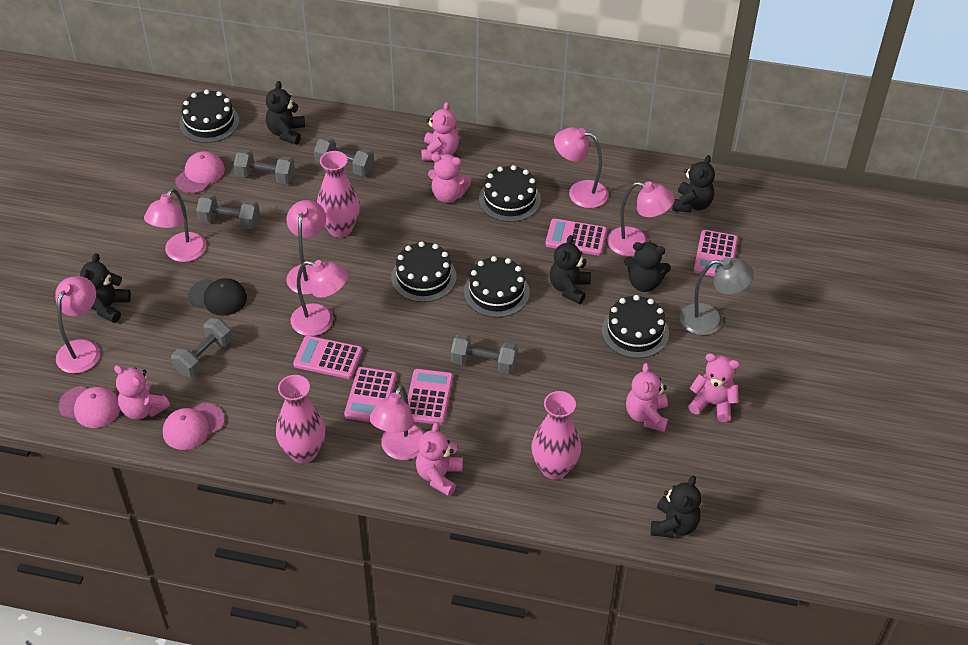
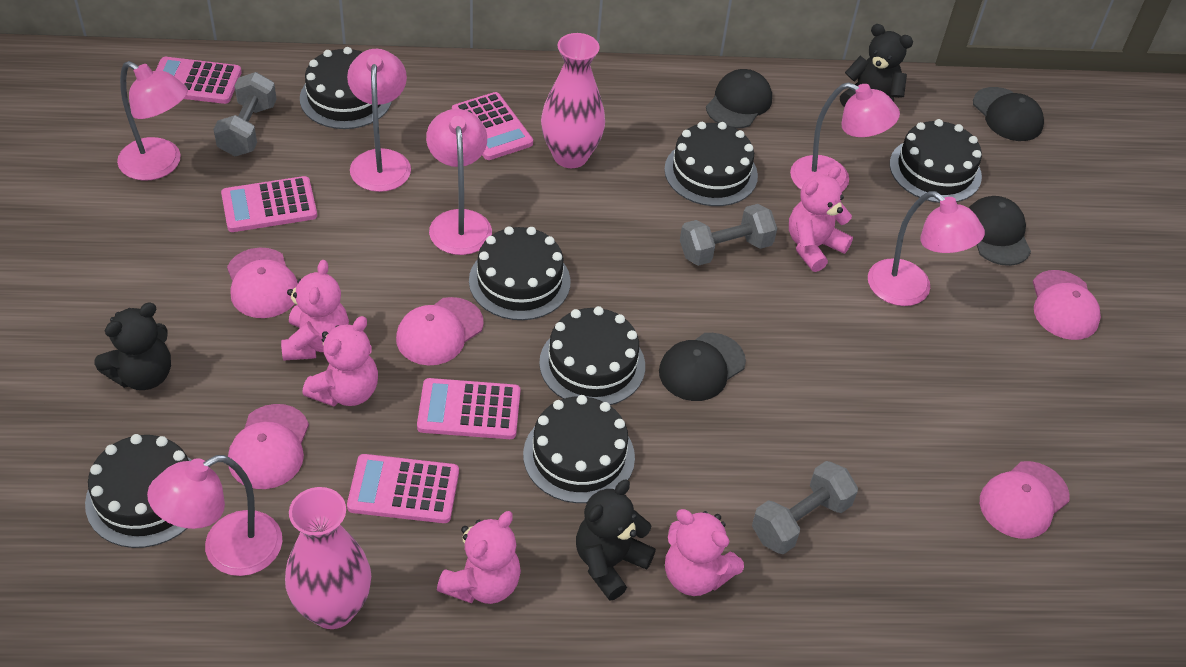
black cake: [179,89,239,143] [391,241,457,302] [464,256,530,318] [479,165,541,222] [602,295,669,358] = 5 -> [85,434,191,548] [300,47,392,129] [469,226,570,320] [523,395,635,503] [539,306,645,405] [664,122,758,206] [890,119,982,203] = 7
black cap: [188,278,247,316] = 1 -> [659,333,746,401] [706,69,772,129] [969,196,1031,266] [973,87,1044,141] = 4
black teddy bear: [80,253,131,323] [266,81,305,145] [550,235,591,305] [624,242,671,292] [651,476,701,538] [672,155,715,213] = 6 -> [94,303,171,390] [576,479,656,601] [840,24,913,107] = 3
grey dumbbell: [171,318,232,377] [196,194,260,229] [234,149,295,184] [314,137,374,176] [451,333,518,374] = 5 -> [213,72,277,156] [680,204,777,266] [752,461,858,554] = 3
grey lamp: [680,258,754,335] = 1 -> none = 0
pink cap: [58,386,121,428] [163,403,225,450] [175,151,225,193] = 3 -> [227,248,298,318] [228,404,309,489] [396,297,484,365] [980,461,1069,539] [1033,270,1101,340] = 5
pink lamp: [55,276,100,373] [144,188,206,262] [286,200,326,295] [291,260,348,336] [369,385,424,460] [554,127,609,208] [607,181,675,256] = 7 -> [117,61,188,181] [147,455,282,576] [347,49,411,192] [426,109,492,255] [790,82,900,192] [868,191,985,306] = 6
pink teddy bear: [114,365,170,420] [416,422,463,496] [421,102,459,161] [428,154,472,203] [626,363,668,432] [688,353,740,422] = 6 -> [281,260,349,361] [302,316,378,407] [437,511,521,604] [665,509,744,596] [789,166,853,272] = 5
pink vase: [276,375,325,463] [317,151,360,238] [531,391,581,480] = 3 -> [285,487,371,629] [541,33,605,168] = 2

